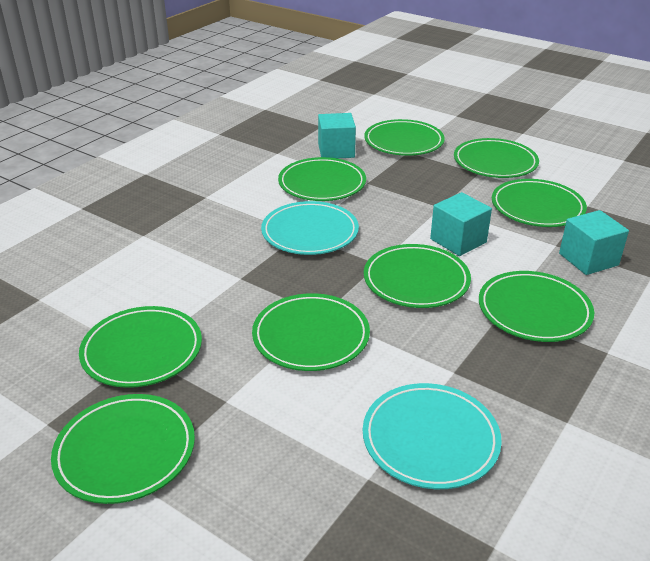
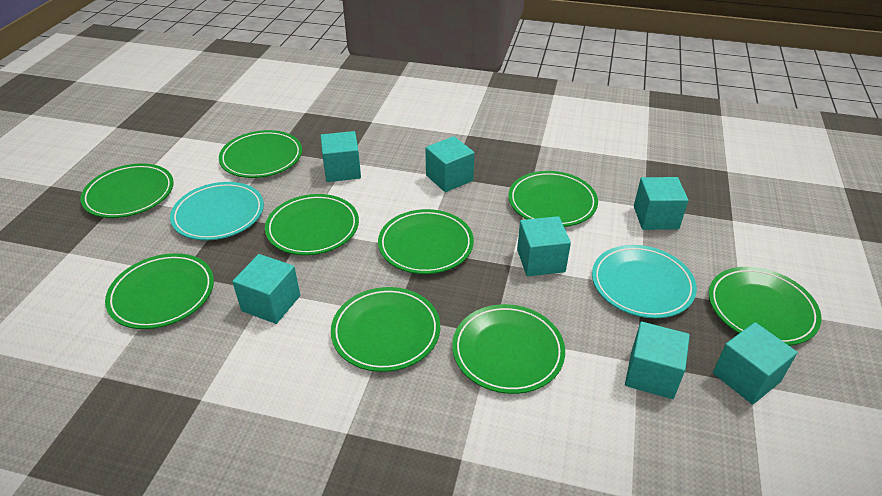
turquoise cube: [318,113,356,159] [430,192,492,256] [559,210,629,275] = 3 -> [232,254,300,324] [321,131,361,182] [425,136,474,192] [517,216,571,276] [625,321,690,399] [634,177,688,230] [713,322,798,405] = 7

